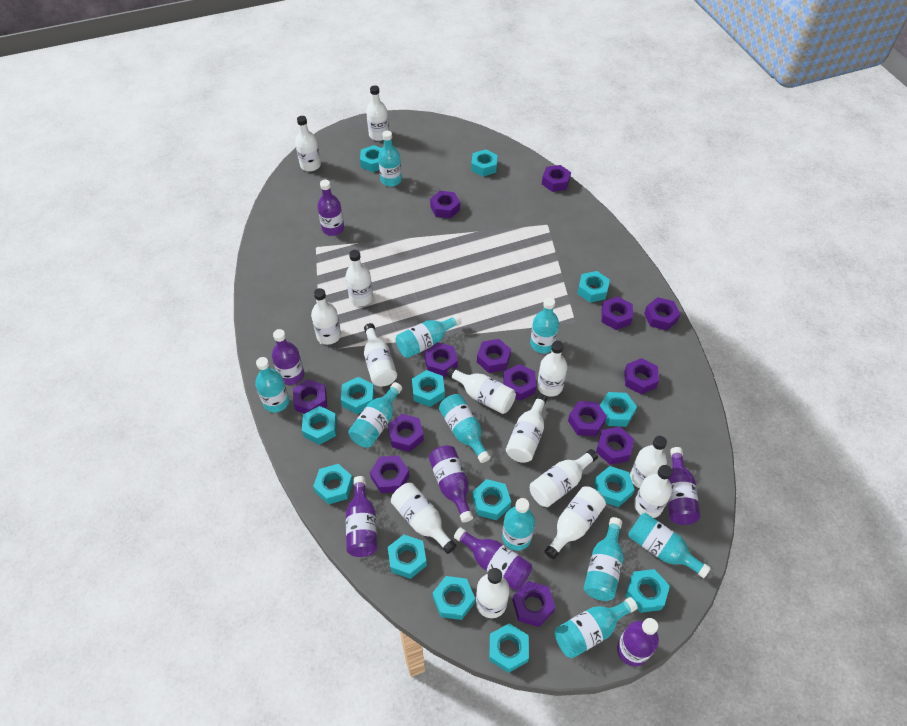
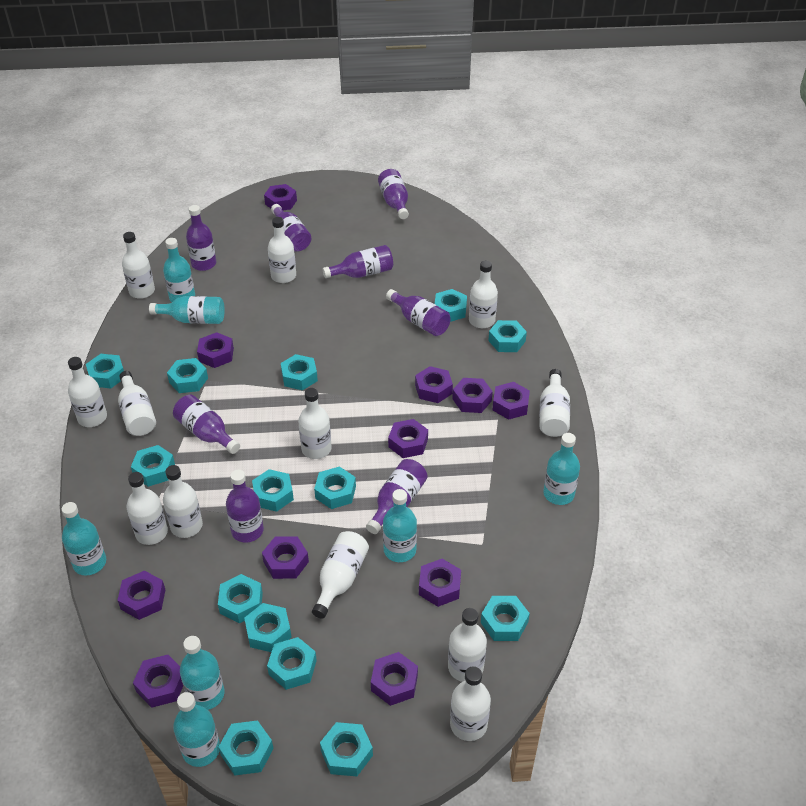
purple bottle: [272,329,304,385] [317,180,344,236] [346,476,377,557] [429,445,473,523] [454,527,532,590] [617,618,659,666] [668,447,700,525] = 7 -> [173,395,240,454] [186,205,216,271] [226,470,264,543] [271,204,311,252] [323,245,393,278] [366,459,427,534] [378,169,409,219] [386,289,450,336] = 8
purple nut: [293,379,327,414] [370,456,409,493] [388,414,424,452] [424,342,458,377] [430,191,460,218] [477,339,511,373] [503,364,536,401] [512,581,555,627] [542,165,571,192] [568,401,607,436] [596,427,634,465] [601,297,633,330] [624,358,659,394] [644,297,680,330] = 14 -> [117,570,165,620] [133,655,183,708] [197,332,234,368] [262,536,309,579] [264,184,297,210] [371,652,418,706] [388,419,428,458] [415,366,453,403] [419,559,461,607] [452,378,493,413] [492,382,530,420] = 11
turquoise bottle: [255,357,289,413] [348,382,402,448] [378,131,402,187] [396,314,462,358] [439,394,491,463] [502,498,535,551] [530,297,559,353] [554,597,637,658] [584,517,623,601] [628,513,711,578] = 10 -> [61,502,106,575] [149,296,225,324] [163,238,195,302] [173,692,220,767] [180,636,224,710] [383,489,417,562] [543,433,580,505] = 7
white bottle: [295,116,321,171] [311,288,341,345] [346,250,373,306] [364,323,397,387] [366,85,389,141] [391,483,457,554] [446,367,516,414] [476,568,509,618] [506,394,547,463] [530,449,598,507] [537,341,568,397] [544,487,606,559] [630,436,667,488] [634,465,672,518] = 14 -> [68,357,107,427] [118,371,156,436] [122,232,155,299] [127,472,168,545] [163,465,203,538] [268,217,296,283] [298,388,332,459] [312,531,369,619] [448,608,487,682] [450,666,491,741] [469,261,498,328] [539,369,570,437] = 12

